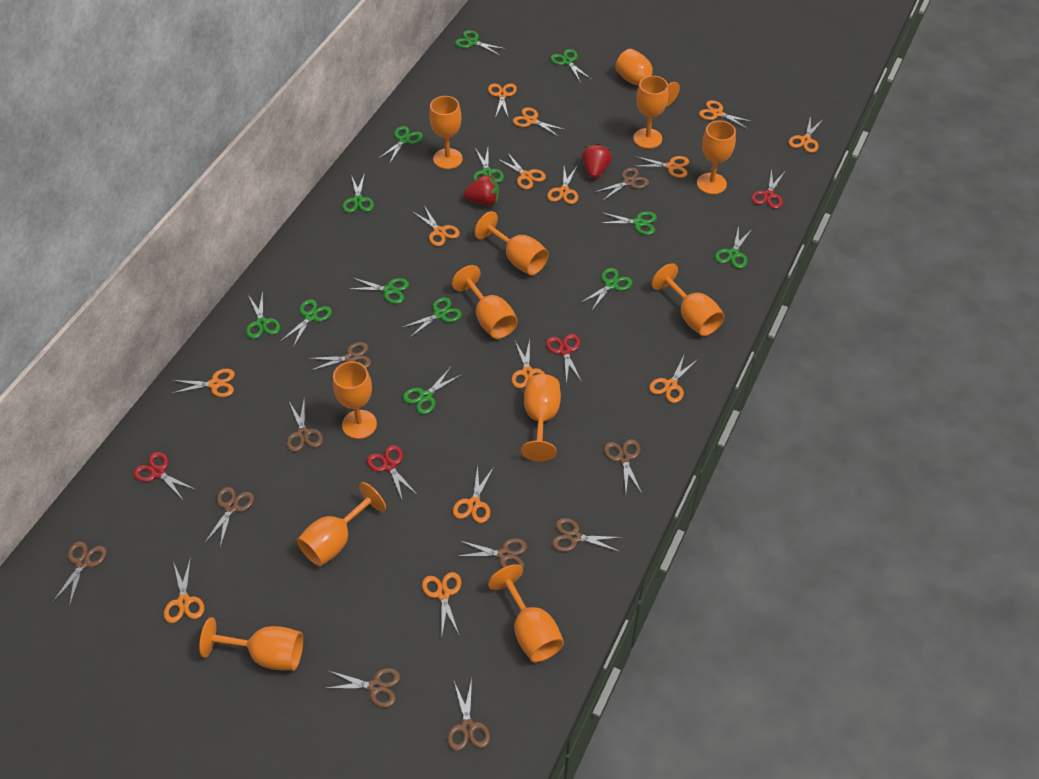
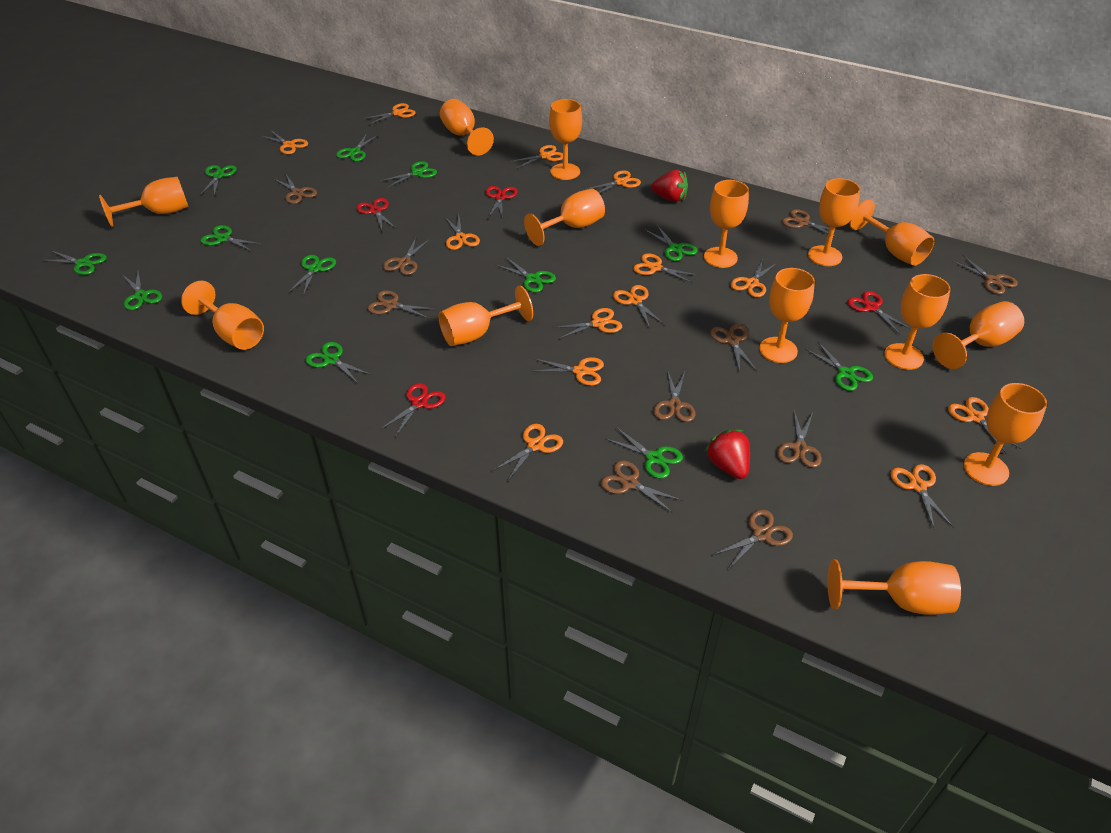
green scissors: [246,291,280,339] [281,299,332,347] [343,173,374,213] [350,277,409,304] [378,126,423,164] [401,297,462,337] [403,367,461,414] [455,30,506,55] [473,148,504,183] [550,49,591,81] [580,268,633,310] [601,212,657,235] [715,225,752,269] = 13 -> [41,251,107,275] [123,271,162,310] [200,165,237,196] [200,225,262,251] [288,255,336,296] [306,342,372,384] [336,134,378,161] [380,161,437,188] [496,257,556,293] [606,427,683,479] [645,225,697,261] [805,342,873,391] = 12
orange goblet: [199,617,303,670] [297,482,386,567] [333,361,377,439] [429,96,463,169] [452,265,518,339] [475,211,549,275] [488,564,564,662] [521,374,561,462] [615,49,680,107] [633,76,668,149] [652,263,725,336] [697,120,736,194] = 12 -> [99,177,189,227] [181,281,264,350] [439,286,533,346] [440,99,494,156] [524,189,605,246] [549,99,582,180] [704,180,749,268] [759,268,815,363] [808,178,860,266] [827,559,961,615] [850,200,934,266] [884,274,951,370] [933,301,1024,369] [964,383,1047,486] = 14
orange scissors: [164,557,204,623] [172,369,235,397] [412,206,460,246] [422,572,461,634] [453,465,494,523] [488,84,517,119] [498,152,546,189] [511,339,545,388] [513,107,566,137] [547,166,578,204] [634,156,689,178] [649,353,697,403] [699,100,753,129] [789,116,823,153] = 14 -> [261,131,308,154] [363,103,416,125] [444,215,480,250] [493,424,563,480] [510,145,563,169] [531,357,604,386] [552,308,622,339] [586,170,641,194] [613,285,665,328] [633,253,699,283] [730,259,777,297] [890,464,954,530] [948,397,1021,454] = 13

